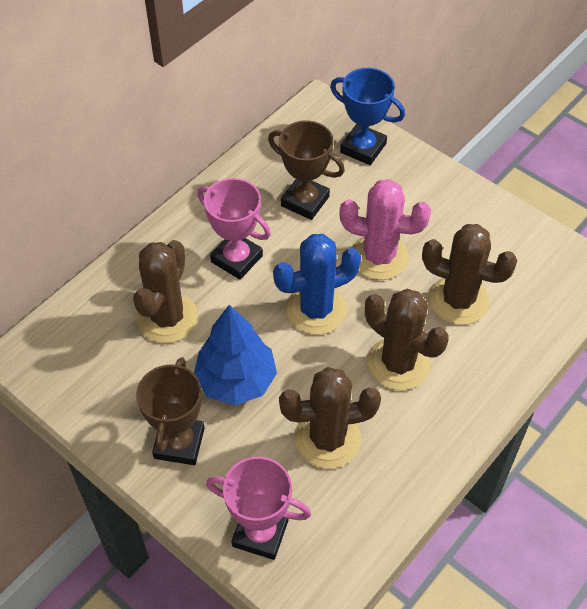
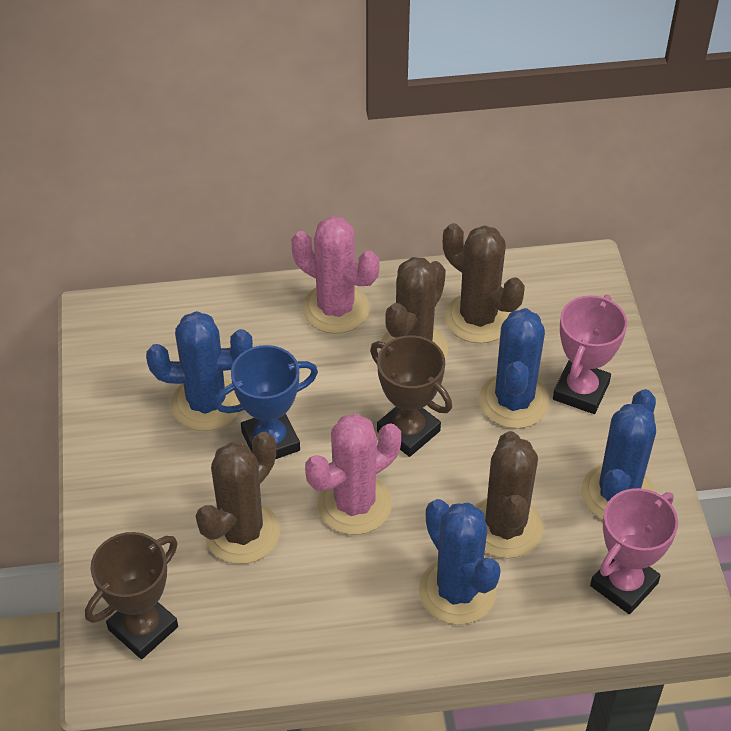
blue cactus: [273,234,361,335] = 1 -> [146,311,253,431] [419,499,501,625] [479,308,550,429] [581,389,656,520] = 4
blue tree: [194,305,277,405] = 1 -> none = 0
pink cactus: [339,179,431,280] = 1 -> [291,216,379,334] [305,413,401,535] = 2

